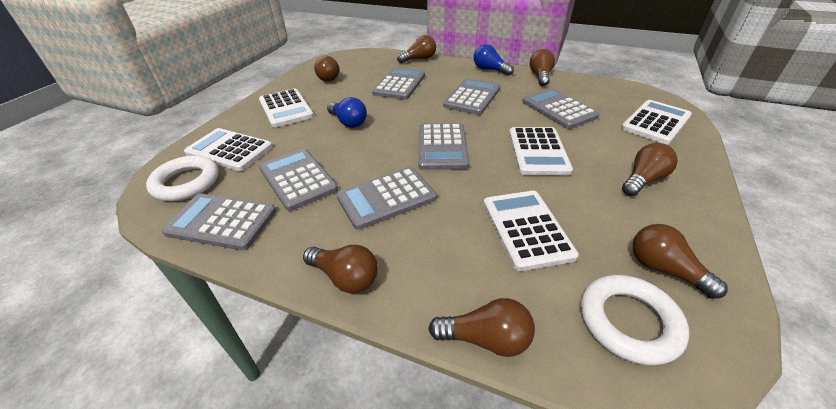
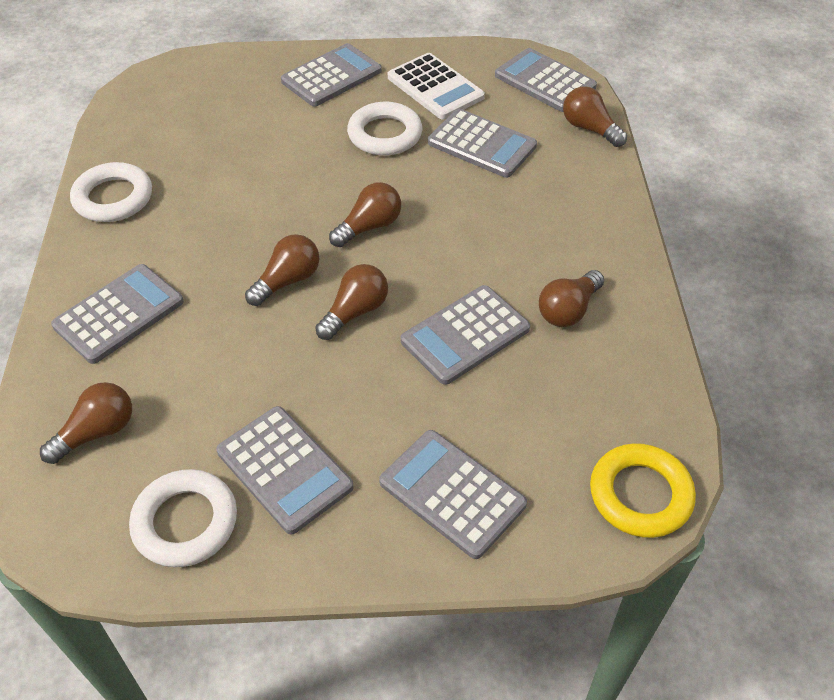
blue light bulb: [327,97,367,128] [474,44,514,76] = 2 -> none = 0
brown light bulb: [303,245,378,294] [314,56,339,82] [397,35,436,63] [428,298,535,357] [530,49,555,86] [622,143,678,196] [633,224,728,299] = 7 -> [40,382,132,464] [245,234,319,306] [315,264,388,340] [329,182,401,247] [539,270,604,327] [563,86,627,147] = 6
white calculator: [184,128,273,171] [259,88,314,128] [483,191,579,271] [509,127,573,175] [621,100,692,144] = 5 -> [388,53,485,119] = 1
white ring: [146,155,219,201] [581,275,689,366] = 2 -> [70,162,152,222] [129,469,237,567] [347,102,422,155] = 3
yellow ring: none = 0 -> [590,443,696,538] = 1

